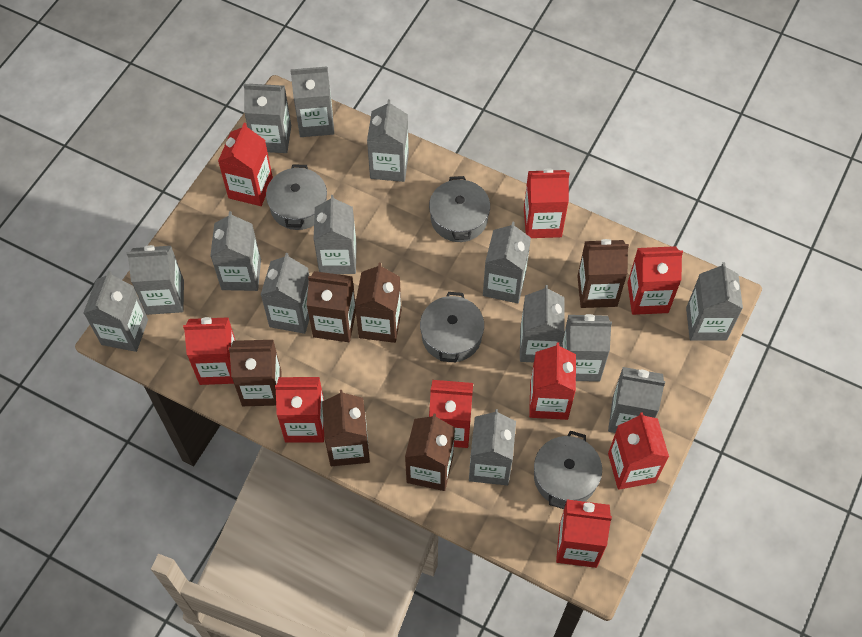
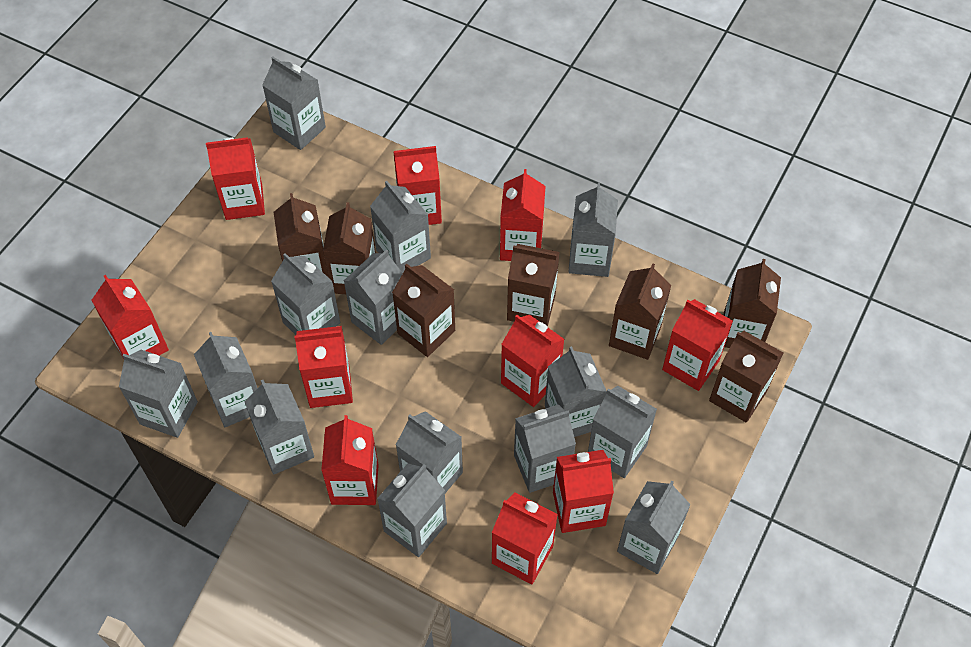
brown carton: [229,340,282,406] [307,271,356,342] [322,390,370,466] [355,263,401,343] [405,414,455,491] [577,239,629,308] = 6 -> [274,193,328,277] [323,202,376,294] [392,263,455,357] [507,244,560,327] [609,263,671,360] [709,331,783,423] [724,259,781,348] = 7
grey pot: [266,164,327,230] [420,292,484,362] [429,176,490,242] [534,431,602,509] = 4 -> none = 0
red carton: [183,317,236,385] [218,123,273,206] [275,377,324,443] [429,380,473,448] [524,169,569,238] [529,343,576,420] [556,500,612,568] [608,412,669,490] [628,246,683,315] = 9 -> [91,275,169,359] [206,137,265,220] [294,326,353,408] [321,415,378,505] [393,146,442,225] [492,493,558,584] [500,169,546,261] [501,315,565,407] [553,450,614,533] [662,299,733,391] = 10

